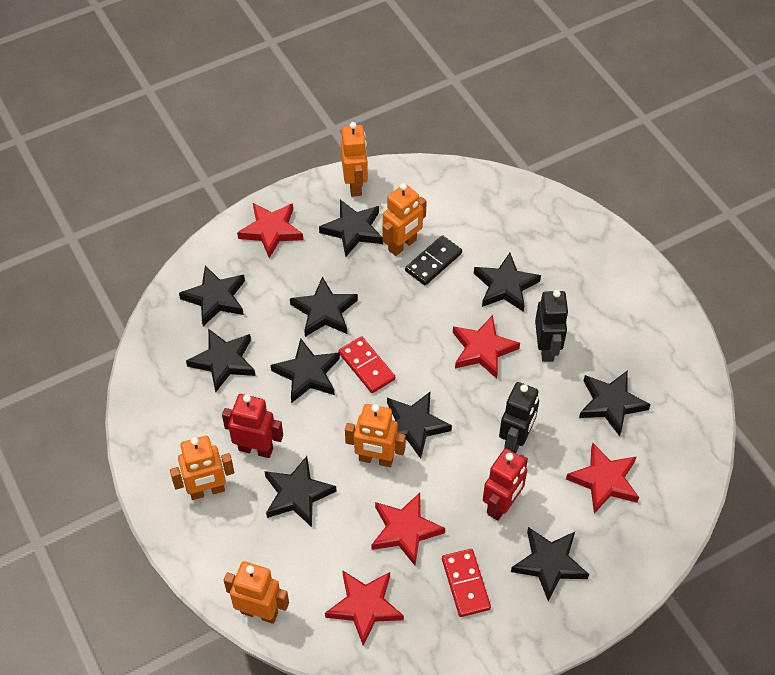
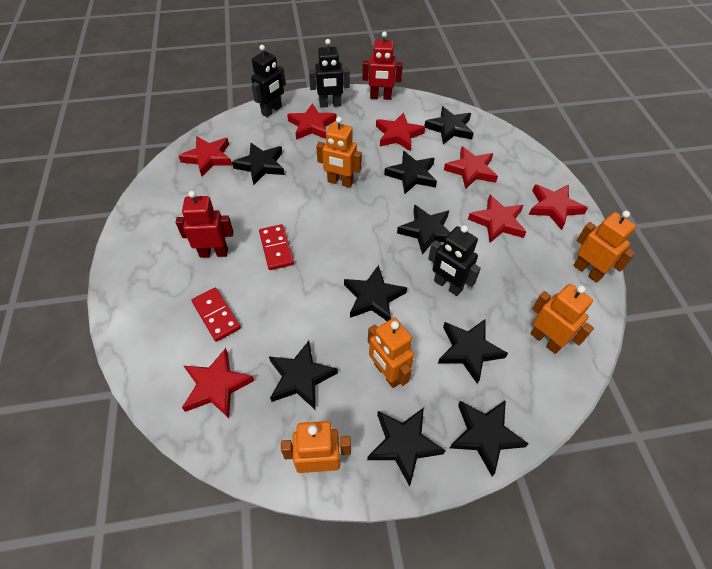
black domino: [405,235,462,285] = 1 -> none = 0
black robot: [499,382,539,453] [535,290,569,362] = 2 -> [251,45,286,117] [309,39,350,108] [428,225,481,296] = 3
black star: [179,265,245,326] [186,329,255,392] [264,456,337,527] [271,338,340,403] [290,276,358,337] [319,200,383,257] [387,392,452,459] [474,253,541,312] [511,527,589,601] [579,370,651,436] = 10 -> [232,143,285,185] [269,341,338,409] [344,265,407,321] [367,408,445,487] [384,151,437,194] [397,204,450,255] [424,106,474,144] [438,319,508,384] [450,400,529,476] = 9
red star: [237,203,303,258] [325,570,404,646] [371,493,445,566] [453,315,520,379] [566,443,639,513] = 5 -> [179,136,232,177] [182,348,254,418] [287,103,337,140] [376,112,425,151] [444,146,498,189] [468,195,526,243] [529,184,588,230] = 7

